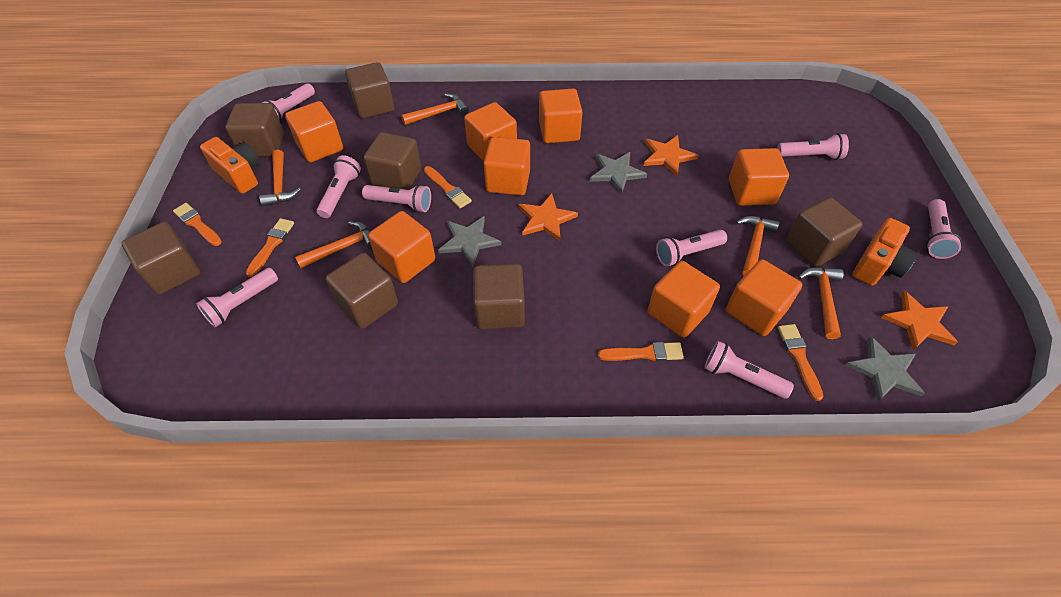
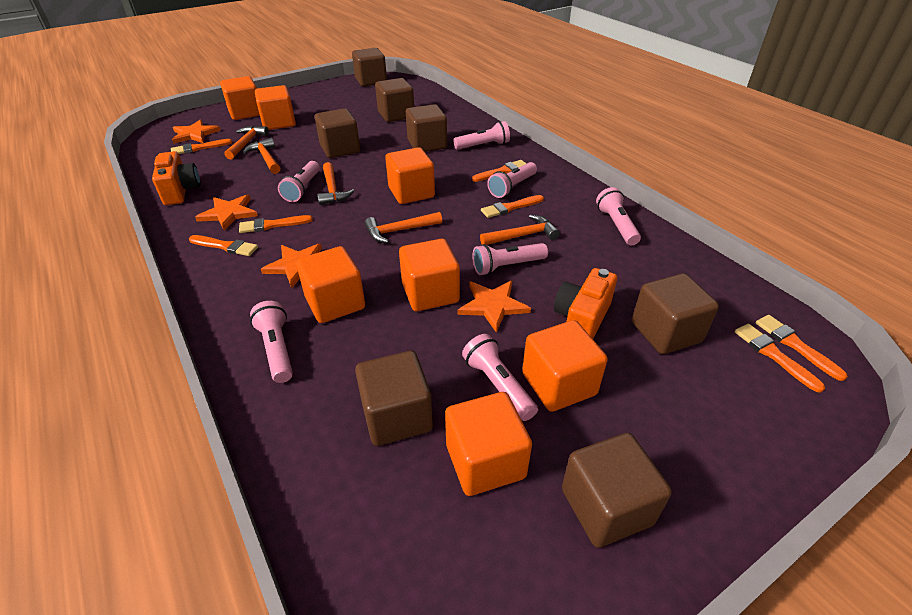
grey star: [438,216,502,266] [590,152,647,194] [845,336,925,402] = 3 -> none = 0
orange brush: [173,203,222,246] [246,218,294,277] [424,166,472,208] [598,342,684,361] [778,324,824,401] = 5 -> [171,139,232,154] [189,235,258,256] [239,215,313,233] [472,160,527,182] [481,195,544,218] [735,323,825,393] [756,315,848,381] = 7
orange cube: [285,101,343,162] [368,211,435,283] [464,102,517,161] [483,137,530,195] [539,89,582,143] [647,261,720,338] [726,259,802,336] [729,148,789,206] = 8 -> [220,76,260,120] [255,85,296,130] [296,246,365,323] [385,147,435,204] [399,239,460,311] [445,392,532,496] [522,320,608,412] = 7
orange star: [518,194,578,241] [644,135,699,176] [881,291,958,351] = 3 -> [172,120,221,144] [195,194,258,231] [261,244,322,288] [457,281,531,332] = 4
pink flashlight: [196,268,278,327] [262,83,315,122] [316,155,361,218] [362,184,431,213] [656,230,727,267] [704,341,794,399] [777,133,849,160] [926,199,962,259] = 8 -> [250,301,293,383] [278,161,320,202] [453,121,510,150] [462,334,538,421] [472,243,548,275] [487,162,537,198] [596,187,641,245] = 7

